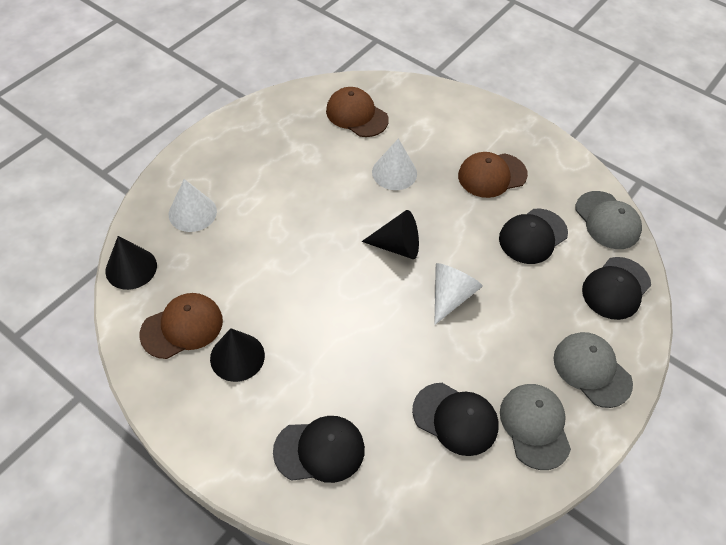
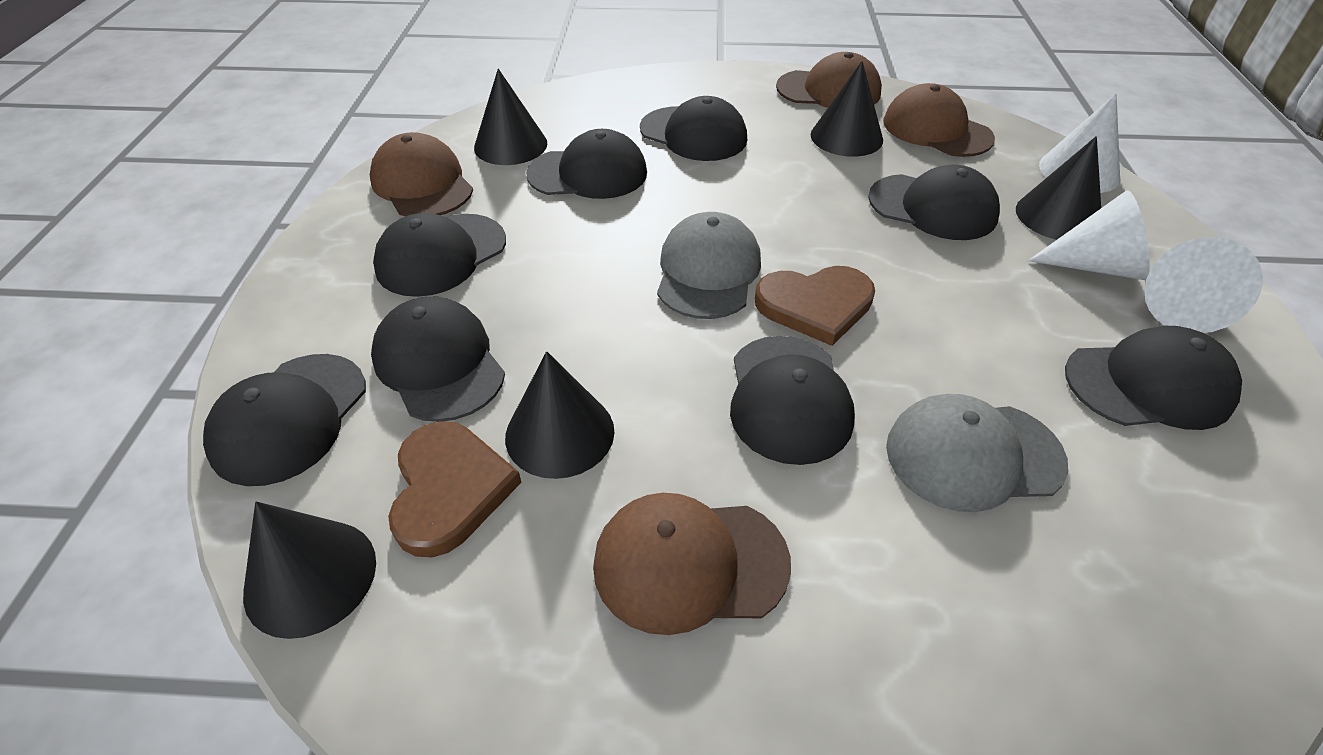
black cap: [273,416,365,483] [412,383,499,456] [499,209,568,264] [582,257,651,320] = 4 -> [203,354,366,486] [371,296,505,422] [373,213,506,297] [526,129,647,199] [640,96,747,161] [730,336,855,465] [868,165,1000,240] [1065,326,1242,430] = 8
black cone: [105,236,157,290] [210,328,265,382] [361,210,419,259] = 3 -> [243,501,376,639] [474,69,547,165] [505,351,614,479] [811,61,883,157] [1016,136,1101,240] = 5
brown cap: [139,293,223,359] [326,87,389,137] [458,152,528,198] = 3 -> [370,132,473,216] [593,493,791,635] [776,52,882,108] [883,83,995,157] = 4
brown heart: none = 0 -> [388,421,522,558] [755,266,875,346] = 2
grey cap: [500,384,571,470] [554,332,633,408] [575,191,642,249] = 3 -> [657,212,761,319] [886,394,1068,512] = 2

